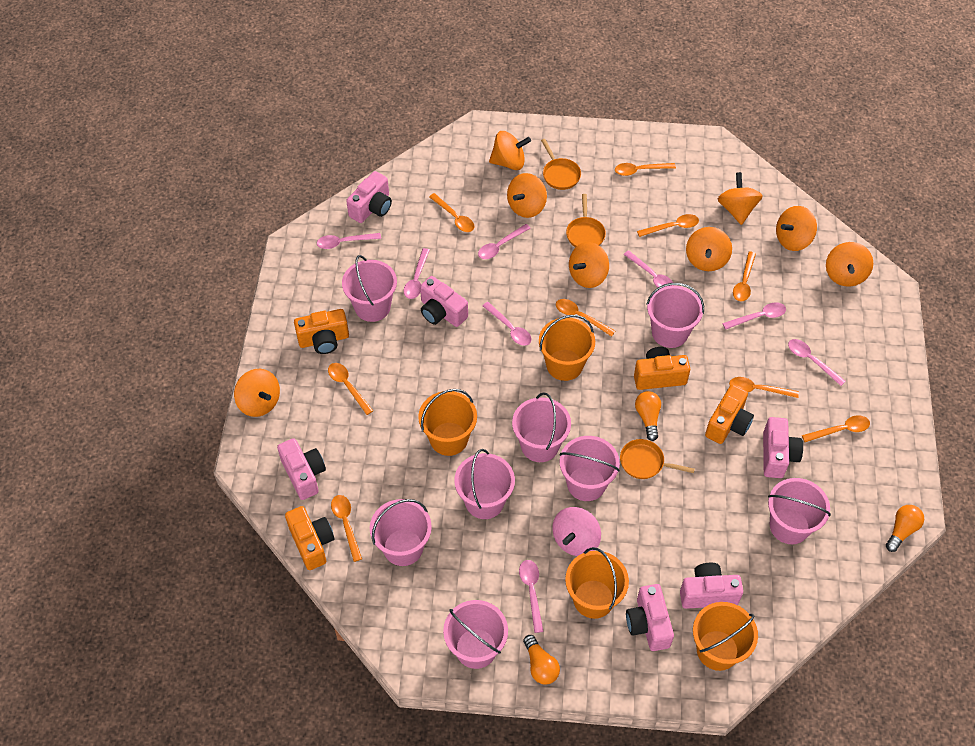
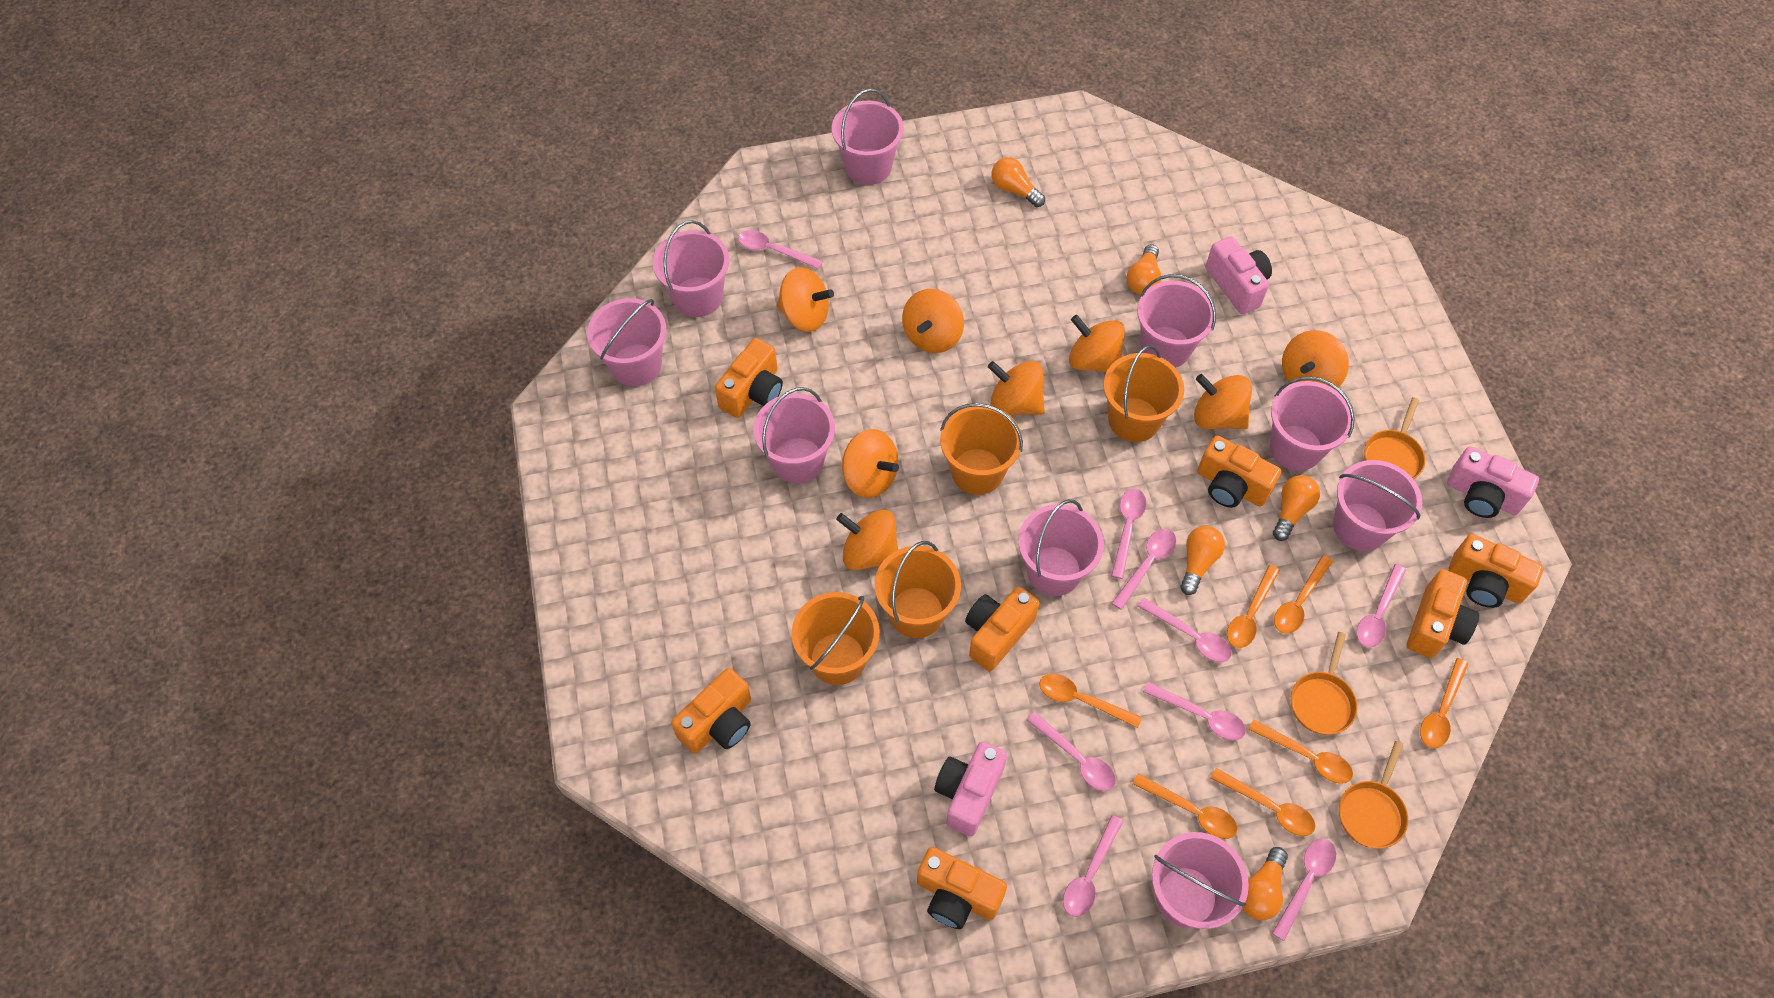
orange camera: [285,506,334,570] [294,309,349,354] [634,347,690,390] [705,385,754,444] = 4 -> [671,668,751,754] [715,338,783,418] [917,847,1007,929] [965,586,1040,671] [1197,436,1281,508] [1407,569,1479,658] [1448,534,1544,608] = 7
orange light bulb: [523,635,560,684] [635,391,661,441] [886,505,924,552] = 3 -> [991,157,1045,207] [1126,244,1161,295] [1180,526,1225,595] [1242,847,1288,920] [1273,475,1320,541] = 5
orange spoon: [328,363,373,415] [331,495,362,562] [429,193,474,232] [556,299,615,337] [615,163,676,176] [637,214,699,237] [729,377,799,398] [733,251,756,301] [802,415,870,442] = 9 -> [1039,674,1142,728] [1133,773,1237,839] [1211,768,1315,836] [1227,565,1280,648] [1248,719,1353,784] [1274,555,1333,634] [1420,658,1468,748] = 7
pink bucket: [342,255,397,322] [370,499,432,566] [443,600,508,669] [454,449,515,519] [512,393,571,462] [560,436,620,501] [646,283,704,348] [768,478,831,544] = 8 -> [587,298,666,386] [653,220,729,317] [753,387,835,483] [832,89,904,185] [1018,499,1104,596] [1137,274,1216,368] [1152,832,1249,929] [1270,376,1355,471] [1333,460,1422,551] = 9
pink camera: [277,438,326,500] [346,171,392,223] [420,276,468,327] [626,584,674,651] [680,563,743,609] [763,417,803,478] = 6 -> [934,741,1007,836] [1206,236,1272,314] [1447,446,1539,518] = 3
pink spinning top: [552,507,601,556] = 1 -> none = 0
pink spoon: [317,233,381,249] [404,248,430,299] [478,224,531,259] [482,302,532,346] [519,560,544,633] [624,250,673,288] [722,302,786,330] [788,339,846,386] = 8 -> [738,230,823,269] [1027,712,1116,791] [1063,815,1123,917] [1111,489,1147,579] [1112,529,1176,610] [1137,598,1232,662] [1143,682,1246,741] [1272,839,1336,941] [1356,564,1406,648] = 9

